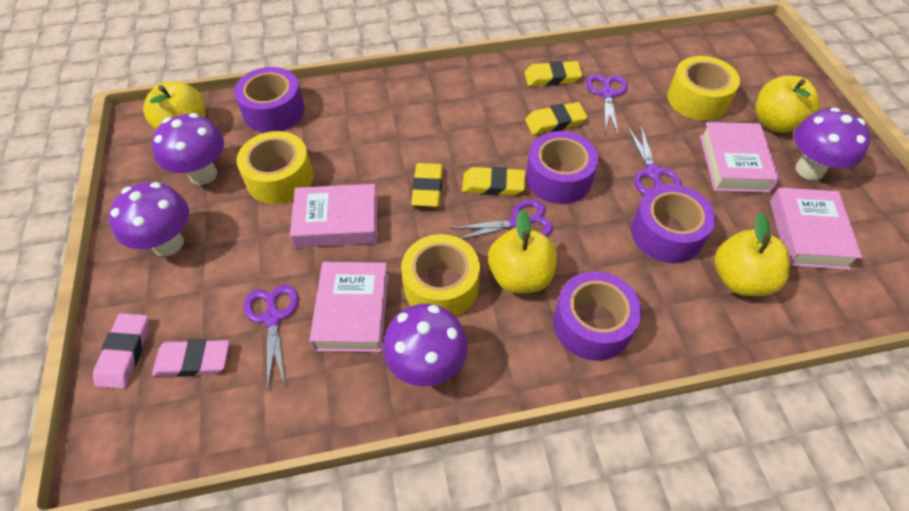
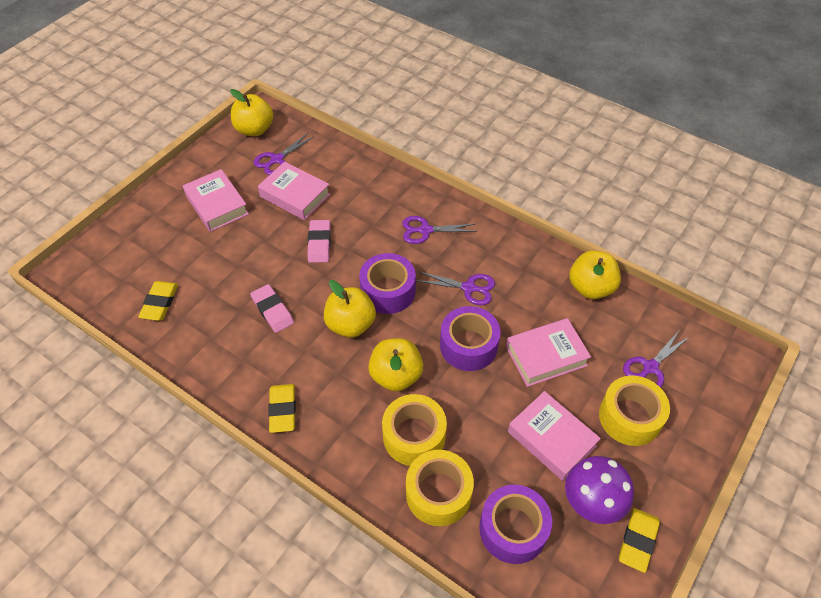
purple mushroom: [109,182,189,256] [152,113,224,185] [383,304,468,386] [794,107,870,180] = 4 -> [565,456,634,524] = 1
purple tape: [234,67,305,133] [526,131,598,204] [553,271,642,361] [631,184,716,263] = 4 -> [359,253,416,314] [440,306,501,371] [479,485,552,564] = 3
yellow eraser: [411,163,443,207] [462,167,526,195] [525,61,582,86] [525,102,587,135] = 4 -> [138,281,178,321] [268,384,296,433] [619,508,660,573] = 3

